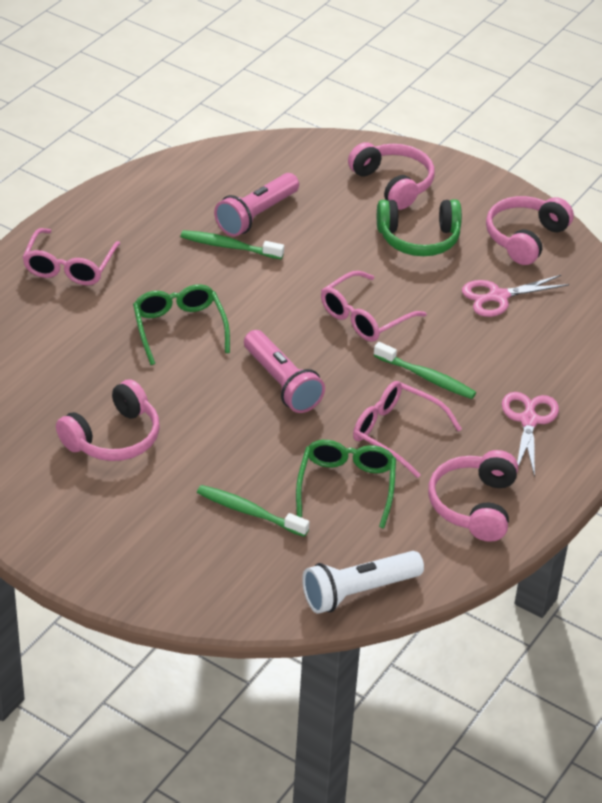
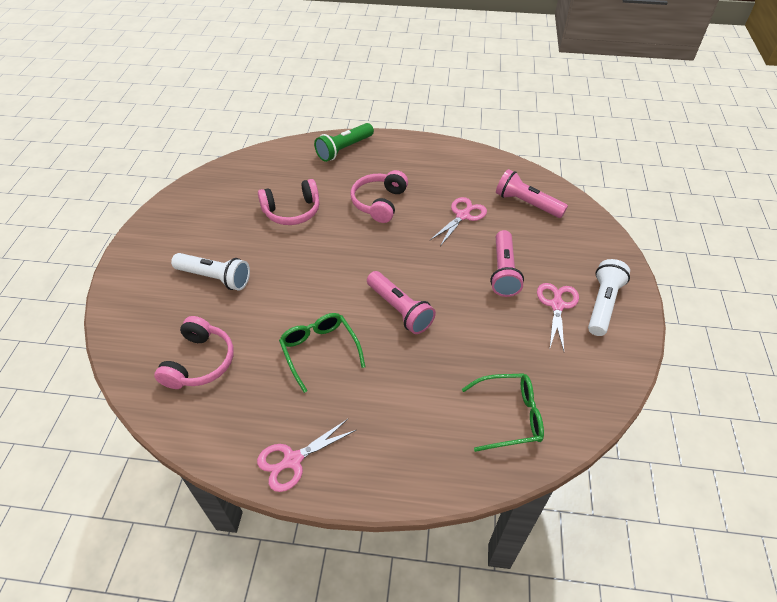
green flashlight: none = 0 -> [314,123,374,162] = 1
green headphones: [377,200,462,256] = 1 -> none = 0
green toothbrush: [181,230,284,259] [197,485,309,537] [374,342,476,399] = 3 -> none = 0
pink flashlight: [214,173,299,237] [244,330,325,413] = 2 -> [367,271,436,334] [490,230,524,297] [496,169,568,218] = 3
pink glasses: [22,228,120,285] [321,271,426,342] [353,381,462,478] = 3 -> none = 0
pink headphones: [56,379,160,461] [348,142,435,210] [428,450,518,542] [486,196,574,265] = 4 -> [154,316,234,389] [258,179,320,225] [350,170,408,223] = 3
pink scissors: [462,275,569,317] [502,392,559,477] = 2 -> [257,418,356,492] [430,197,487,246] [537,283,579,351] = 3
white flashlight: [302,551,424,614] = 1 -> [171,253,250,290] [588,259,630,336] = 2

